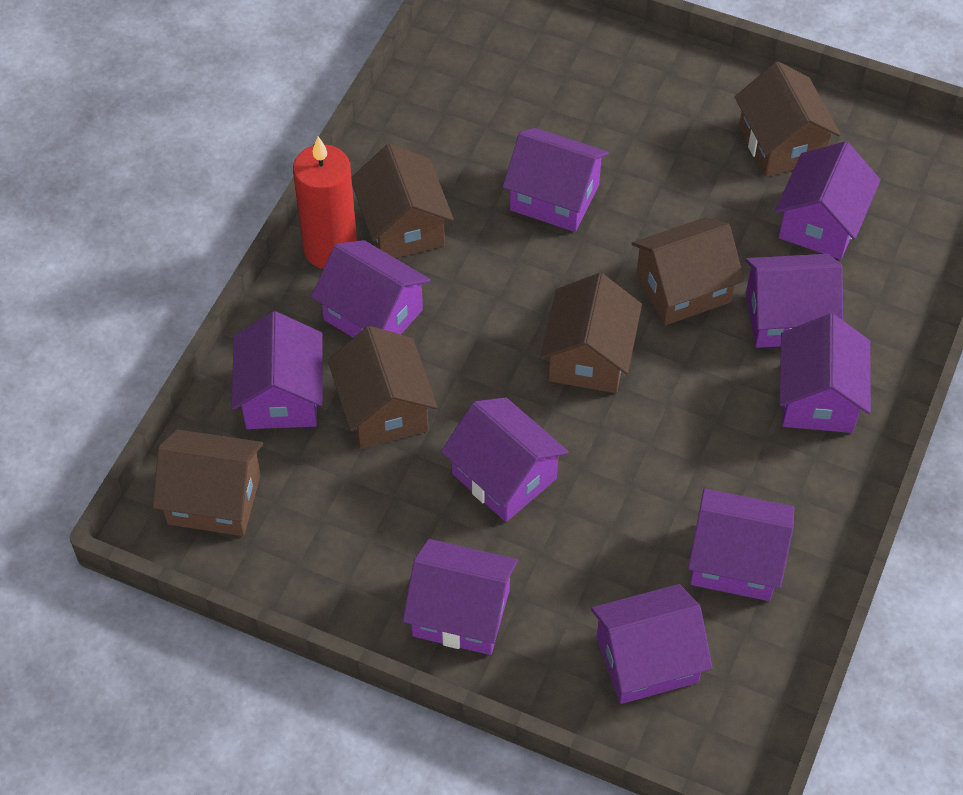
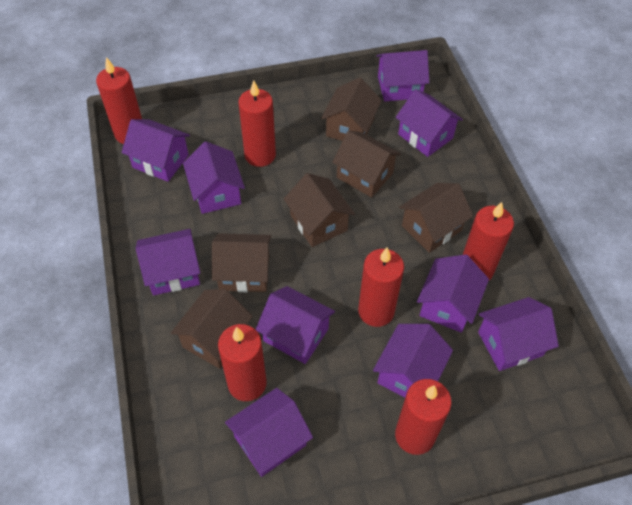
red candle: [293,137,357,269] = 1 -> [96,57,142,144] [218,324,267,401] [238,80,276,167] [358,247,404,327] [395,379,452,455] [463,202,514,280] = 6

